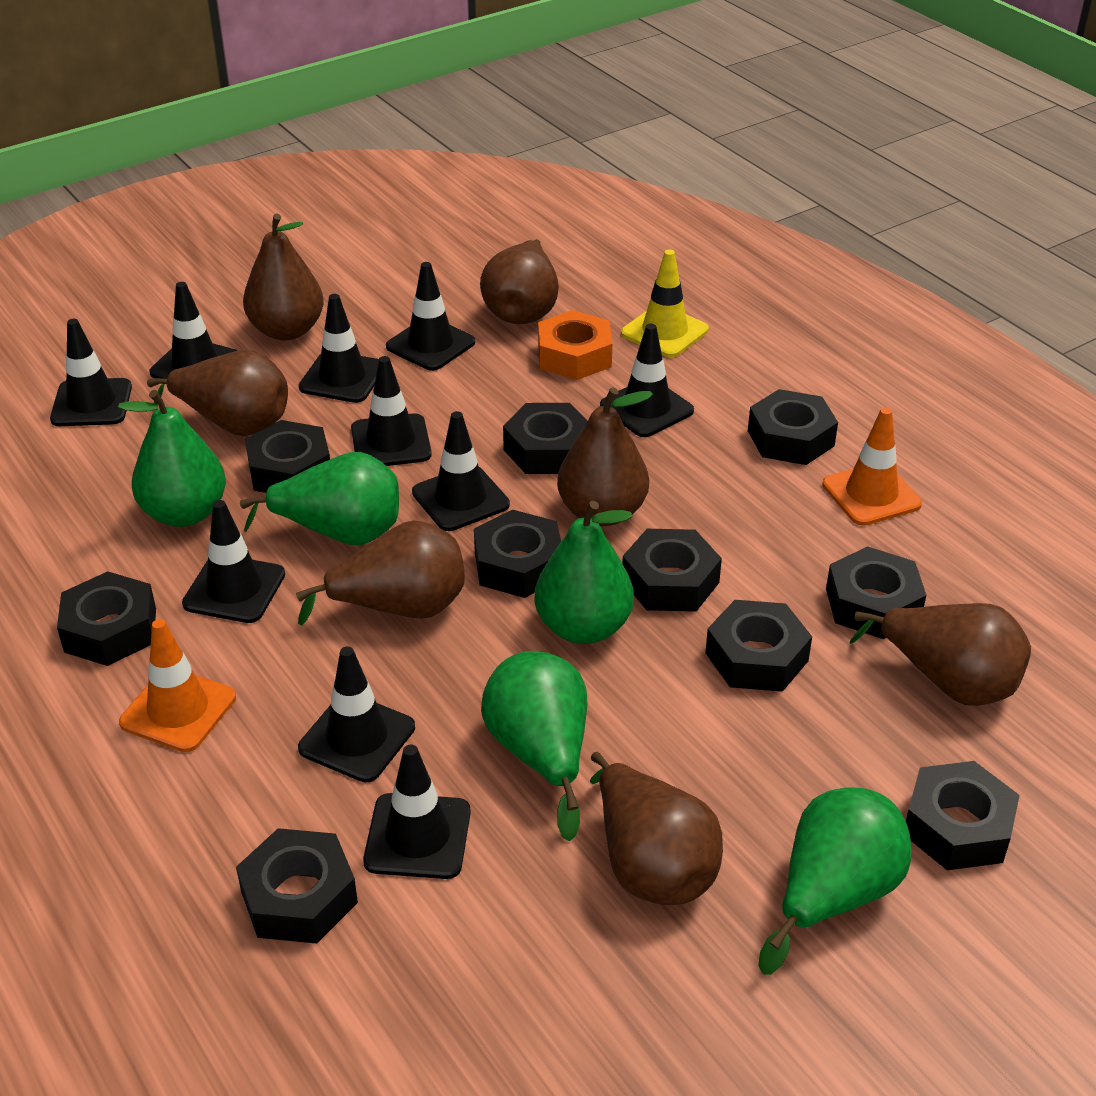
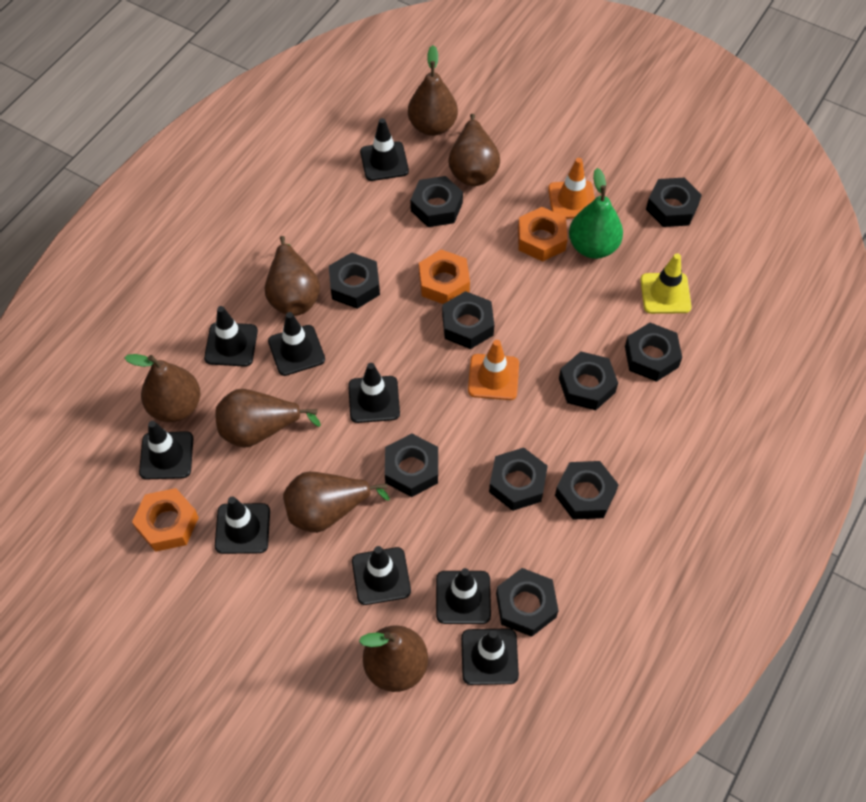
black traffic cone: [50,319,132,426] [150,282,238,379] [182,500,285,623] [298,646,415,782] [299,294,379,403] [351,356,432,466] [363,744,471,879] [386,262,475,371] [412,411,510,531] [600,324,694,437] = 10 -> [139,421,193,480] [204,306,258,367] [215,497,270,554] [268,312,325,376] [348,363,400,423] [352,546,411,605] [360,118,409,181] [436,568,491,624] [461,629,519,685] = 9
green pear: [118,390,226,527] [240,452,399,545] [481,651,587,841] [535,501,634,644] [758,787,912,975] = 5 -> [569,168,623,259] = 1
orange nut: [538,310,612,380] = 1 -> [132,488,199,552] [419,249,470,304] [518,207,568,262] = 3

